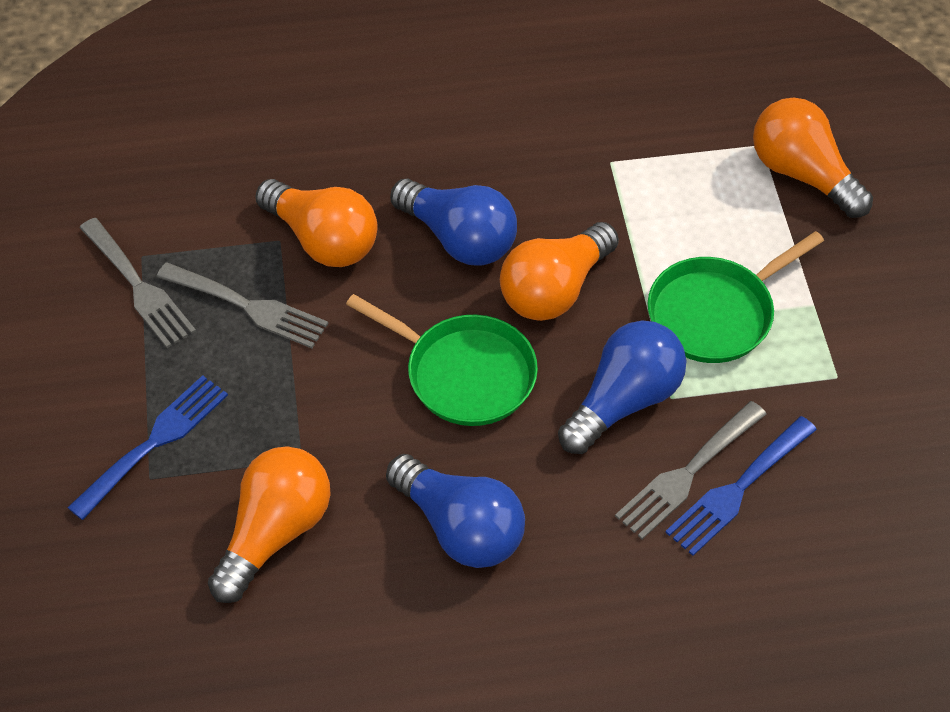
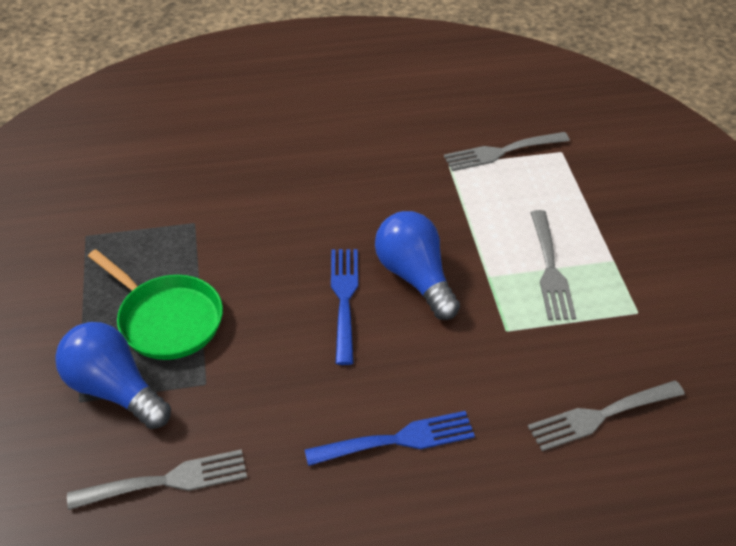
blue light bulb: [386,454,525,568] [390,179,517,266] [558,320,686,454] = 3 -> [55,322,171,429] [375,211,460,320] = 2
green pan: [346,294,538,426] [648,231,824,363] = 2 -> [88,249,223,360] = 1
grey fork: [79,218,196,348] [157,262,329,348] [615,401,767,539] = 3 -> [67,449,247,510] [444,132,570,171] [528,380,685,451] [530,210,576,320] = 4
orange light bulb: [208,446,331,603] [255,179,377,267] [500,222,619,321] [753,97,873,218] = 4 -> none = 0

